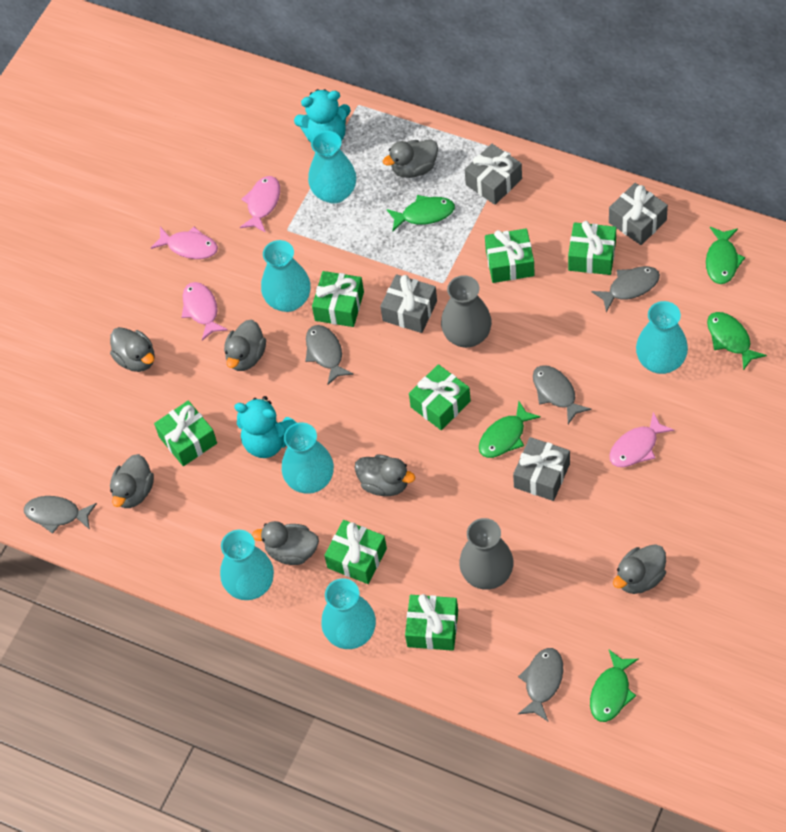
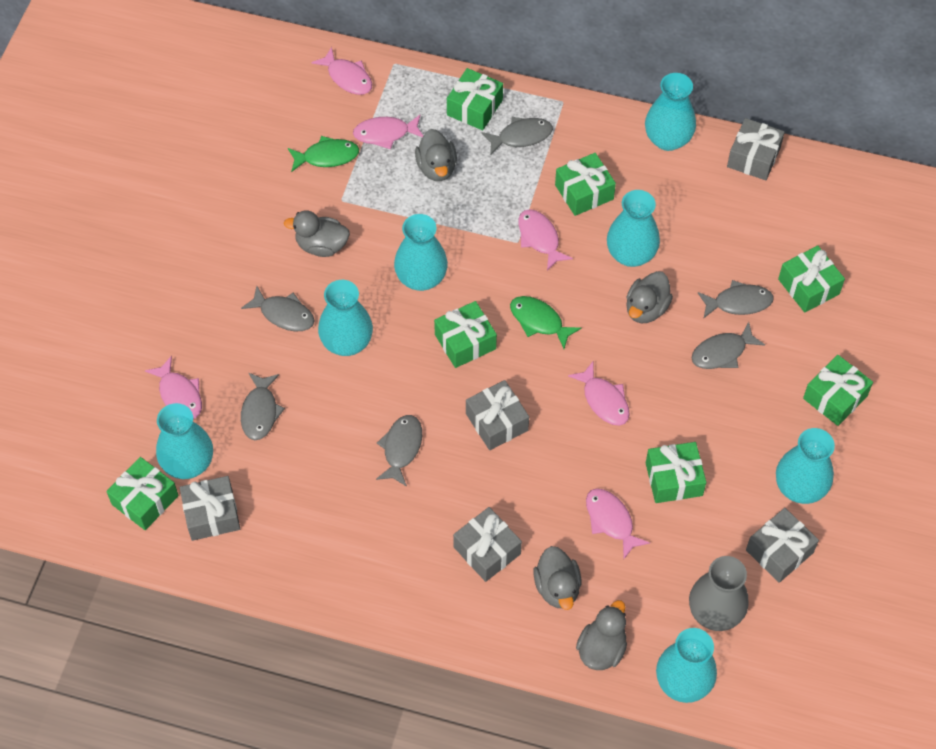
green fish: [387,195,455,231] [479,401,541,458] [590,650,639,722] [706,227,745,284] [707,312,767,371] = 5 -> [288,136,359,172] [510,296,582,349] = 2
grey duck: [110,327,155,372] [110,454,154,508] [224,320,266,371] [252,521,319,565] [355,454,415,496] [383,139,438,178] [613,544,666,594] = 7 -> [284,210,350,257] [415,129,457,181] [533,546,582,610] [576,600,627,670] [626,271,673,323] = 5
grey fish: [24,496,97,534] [306,325,354,385] [518,648,563,721] [533,365,591,424] [592,266,660,312] = 5 -> [241,286,314,331] [241,373,285,440] [376,415,422,487] [482,117,553,155] [692,322,765,369] [698,280,774,319] = 6
grey gift: [380,274,437,333] [465,144,522,205] [513,437,570,501] [609,183,668,245] = 4 -> [180,476,240,541] [453,507,522,582] [466,380,529,450] [727,118,785,180] [746,508,819,583] = 5
grey vase: [441,275,492,348] [459,518,514,590] = 2 -> [689,556,748,631] = 1
pink fish: [151,227,218,259] [181,282,228,341] [240,176,280,233] [609,412,674,467] = 4 -> [145,356,202,419] [311,47,372,95] [353,114,423,149] [518,209,573,271] [568,362,630,426] [586,488,650,559] = 6
turquoise teddy bear: [234,396,297,458] [294,89,351,142] = 2 -> none = 0
turquoise vase: [220,530,274,600] [261,240,311,312] [282,422,334,494] [308,131,356,204] [321,578,376,649] [636,301,688,374] = 6 -> [156,403,213,479] [318,280,373,356] [394,214,448,291] [607,190,660,267] [645,73,696,151] [656,628,717,703] [776,428,835,504] = 7

